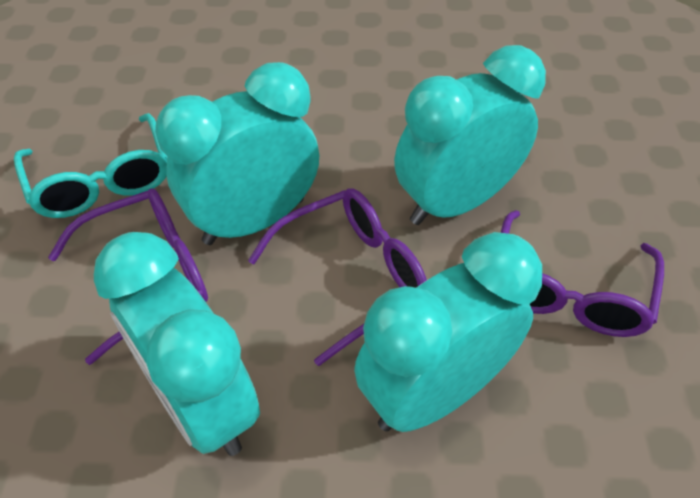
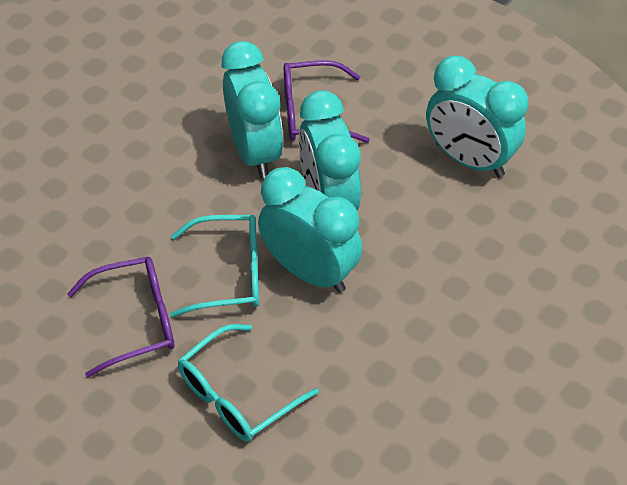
purple glasses: [48,188,208,365] [248,188,427,366] [501,210,664,337] = 3 -> [67,257,175,378] [284,60,370,143] = 2
turquoise glasses: [14,113,168,218] = 1 -> [170,215,259,317] [178,324,319,442] = 2

